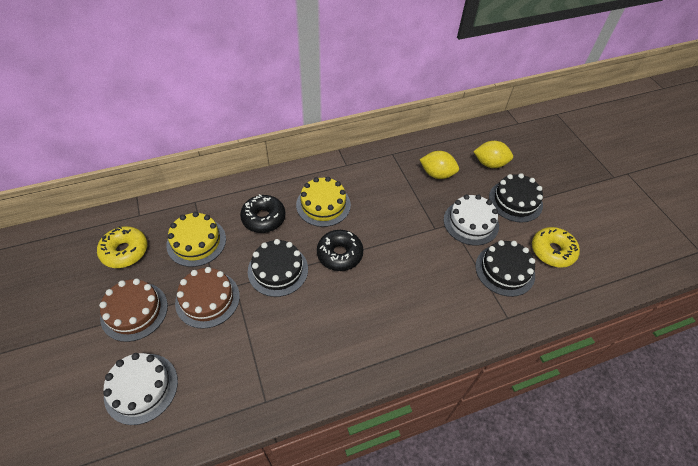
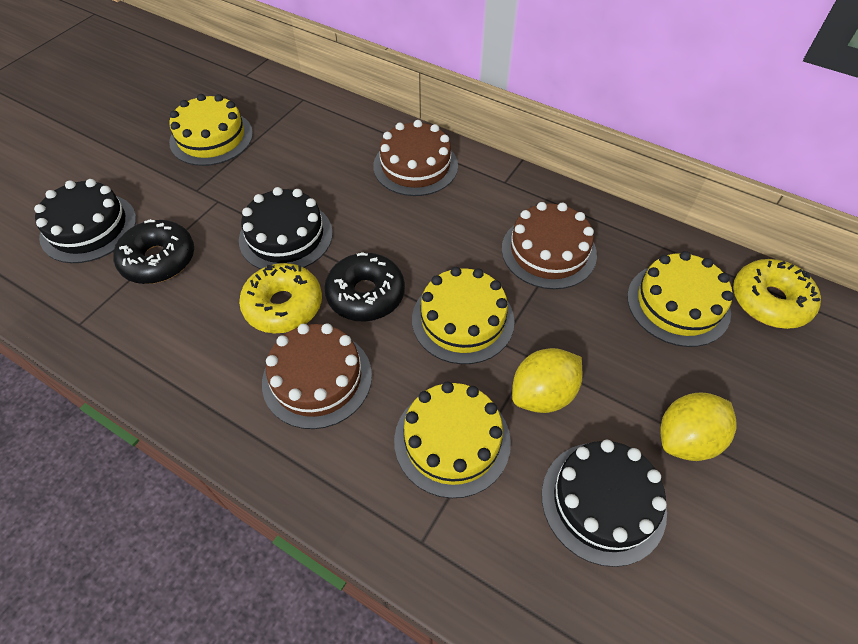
brown cake: [99,279,168,342] [175,267,240,329] = 2 -> [262,323,372,429] [373,120,458,196] [502,202,597,289] = 3
white cake: [103,353,178,425] [444,194,499,246] = 2 -> none = 0
yellow cake: [166,212,226,267] [296,177,351,227] = 2 -> [169,94,253,166] [394,382,511,498] [412,267,515,364] [627,251,733,347] = 4

